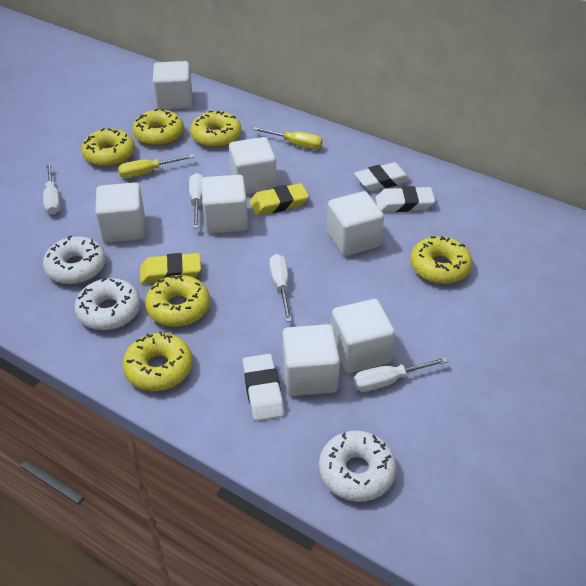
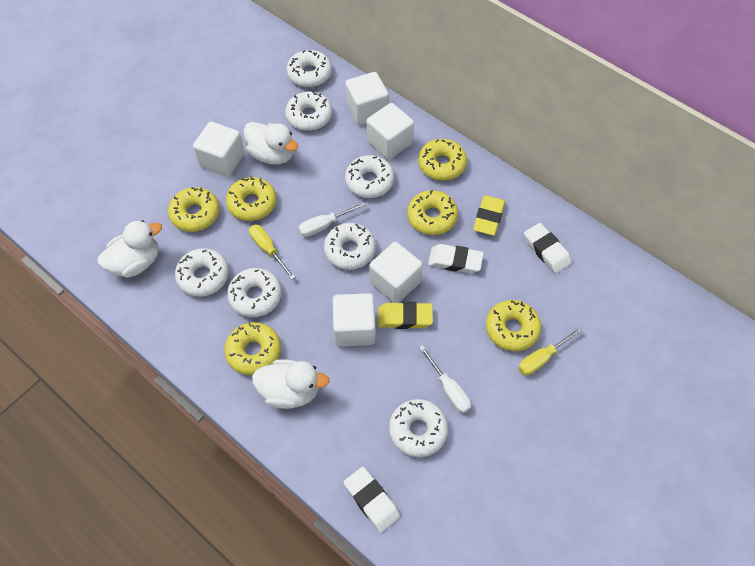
white cube: [95,182,145,243] [153,61,192,110] [201,175,248,234] [229,137,277,194] [282,324,340,396] [327,191,384,256] [331,299,395,373] = 7 -> [193,122,245,177] [333,293,376,347] [345,72,389,125] [366,103,414,160] [369,242,423,303] = 5
white donut: [43,236,106,284] [74,278,141,330] [319,431,397,502] = 3 -> [175,248,229,297] [227,268,282,317] [285,91,332,131] [287,50,332,87] [324,223,376,270] [345,155,394,198] [389,399,448,457] = 7
white duck: none = 0 -> [98,220,162,278] [244,122,298,165] [252,359,329,409] = 3
white screwdriver: [43,163,61,215] [189,173,204,228] [269,254,292,322] [353,357,448,392] = 4 -> [298,202,366,237] [419,345,471,413] = 2

